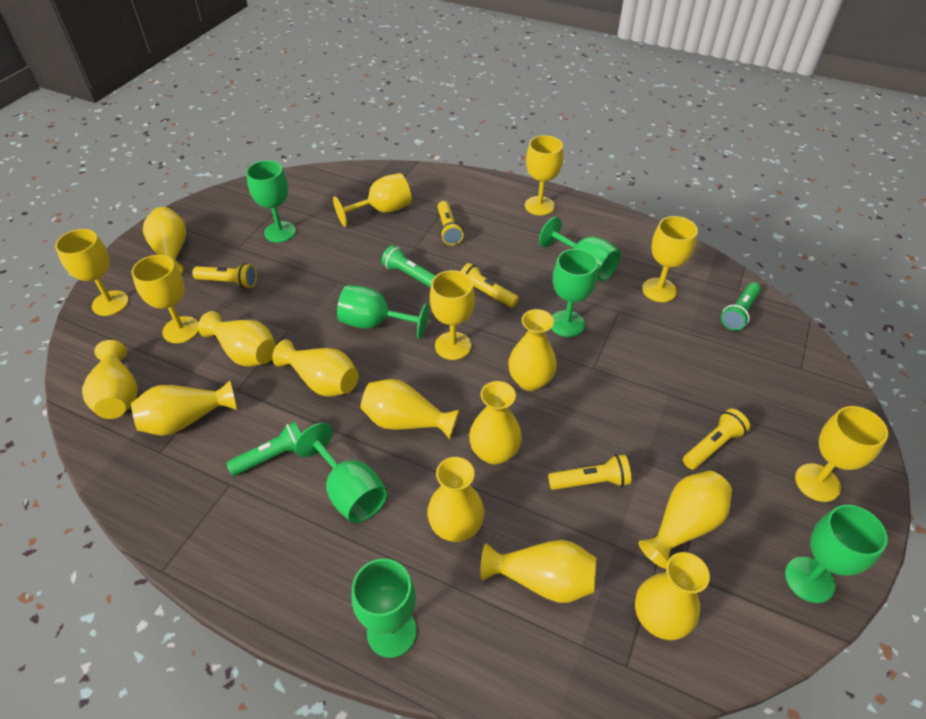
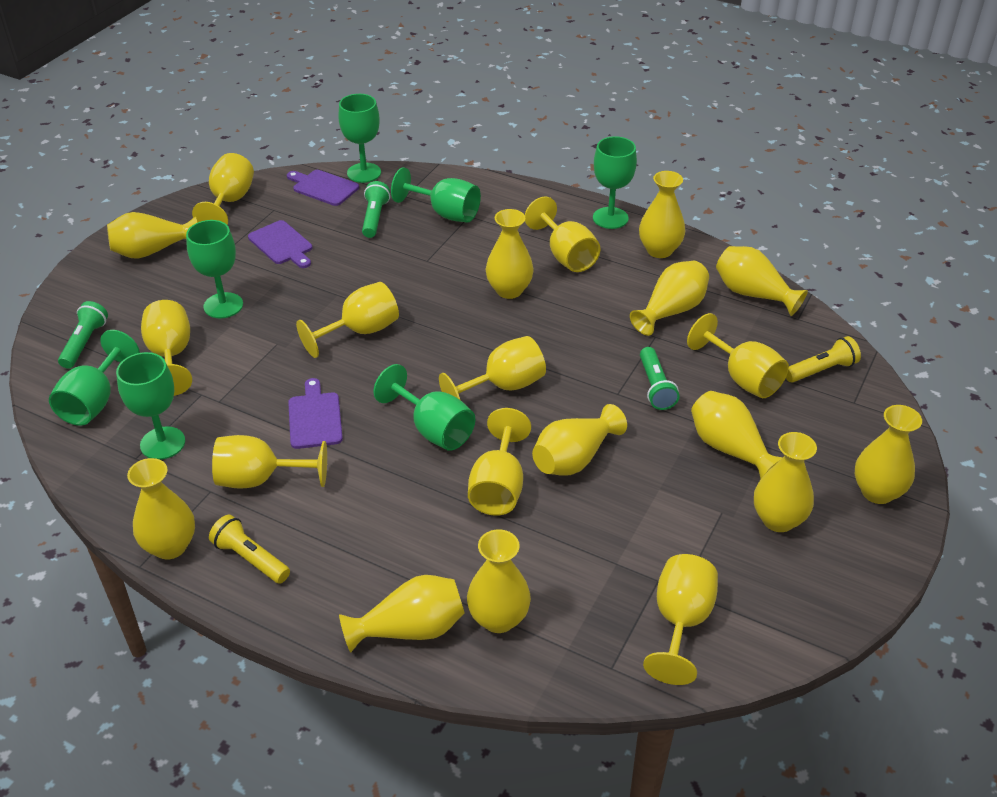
purple cutting board: none = 0 -> [248,220,312,268] [287,170,359,206] [288,378,343,449] = 3
yellow flashlight: [192,263,257,289] [438,201,464,245] [461,263,519,308] [548,455,631,490] [683,409,750,470] = 5 -> [209,515,290,584] [786,336,861,383] = 2
yellow goblet: [55,229,129,316] [132,255,199,343] [333,173,412,227] [430,270,475,360] [525,135,563,216] [642,216,698,302] [795,406,888,502] = 7 -> [141,300,192,396] [192,153,254,225] [212,435,327,489] [296,282,399,358] [439,336,546,400] [468,408,531,516] [525,197,600,272] [643,554,718,685] [687,313,789,398] = 9

